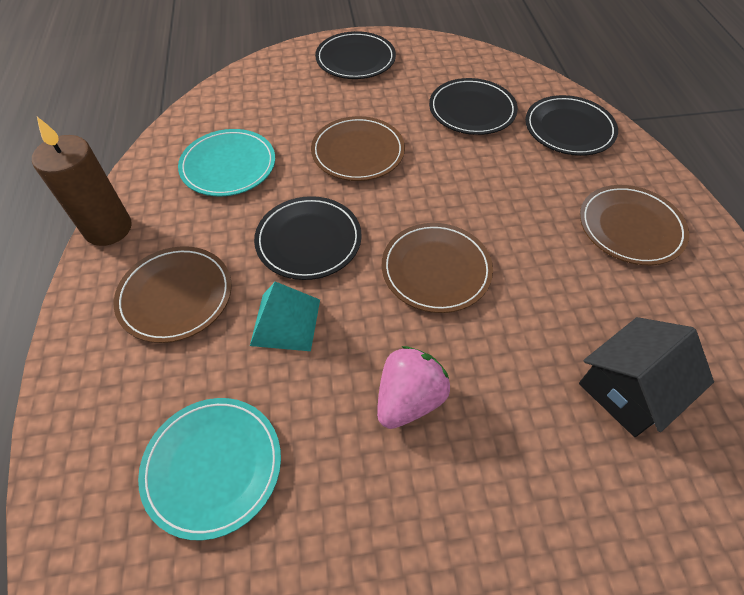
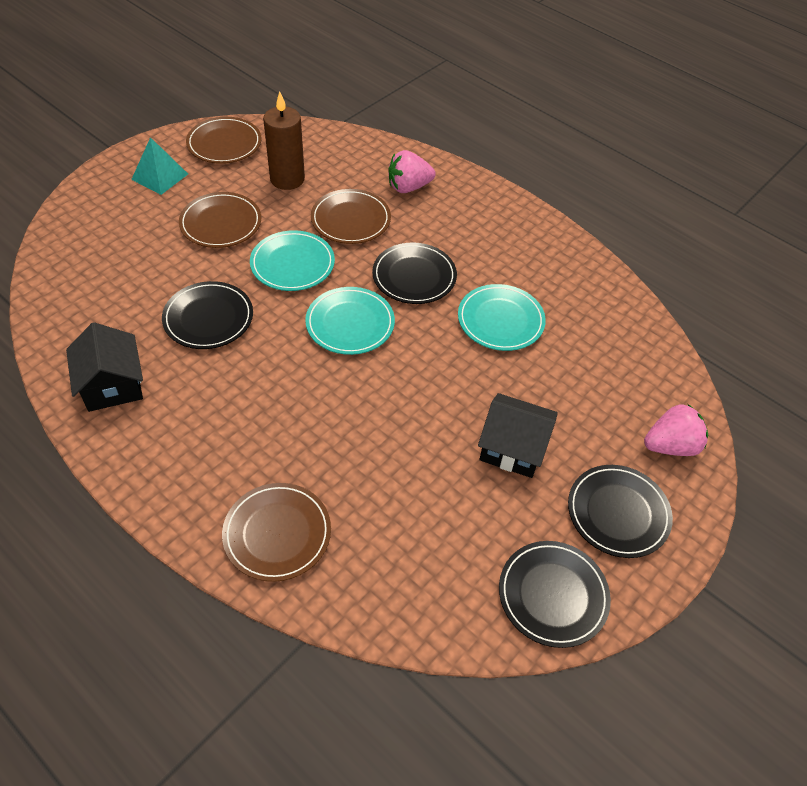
black house: [579,317,714,437] = 1 -> [66,322,143,412] [478,393,558,478] = 2
pink strawberry: [377,346,450,429] = 1 -> [388,150,436,193] [644,404,708,456] = 2
turquoise plate: [138,398,281,540] [178,129,275,197] = 2 -> [250,230,335,291] [305,287,395,355] [458,284,546,351] = 3

